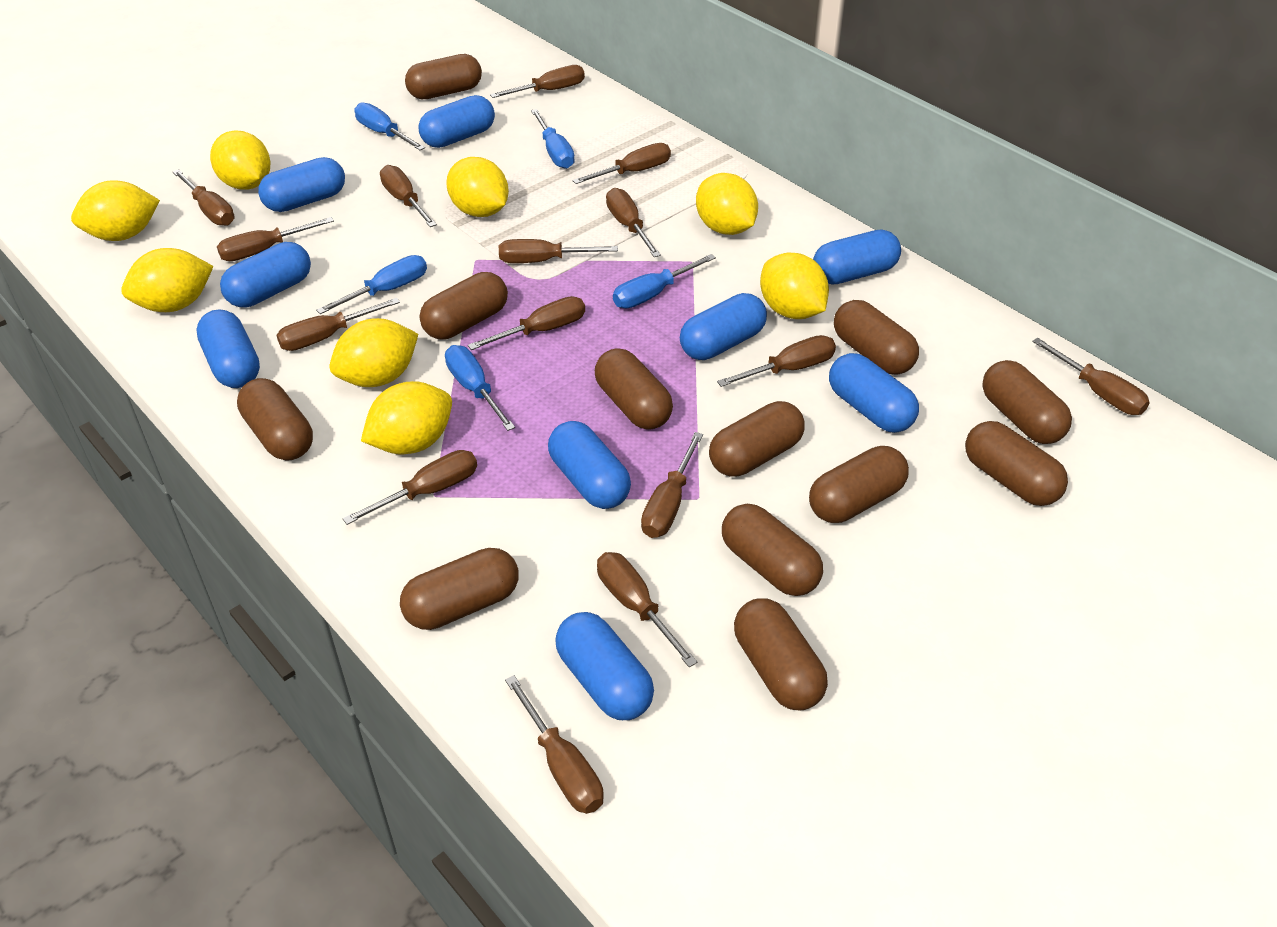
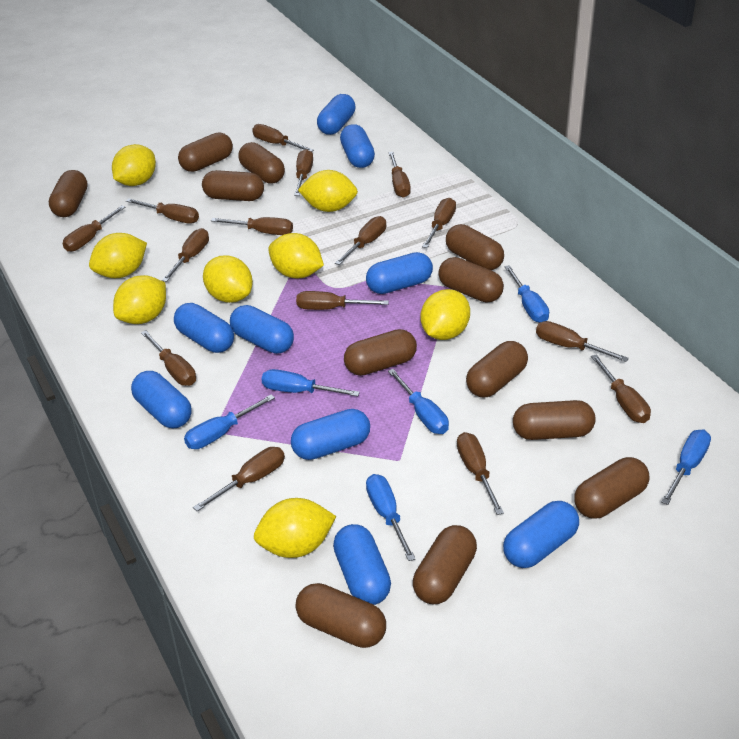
blue screwdriver: [316,255,427,314] [354,102,425,150] [445,345,515,431] [531,109,575,169] [613,254,716,308] = 5 -> [184,394,275,449] [262,369,360,396] [366,474,416,561] [388,369,449,434] [504,265,549,323] [661,430,711,505] = 6

